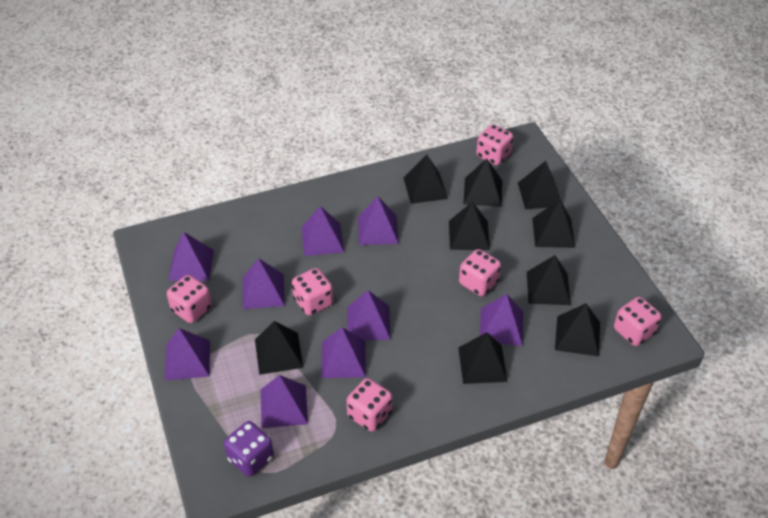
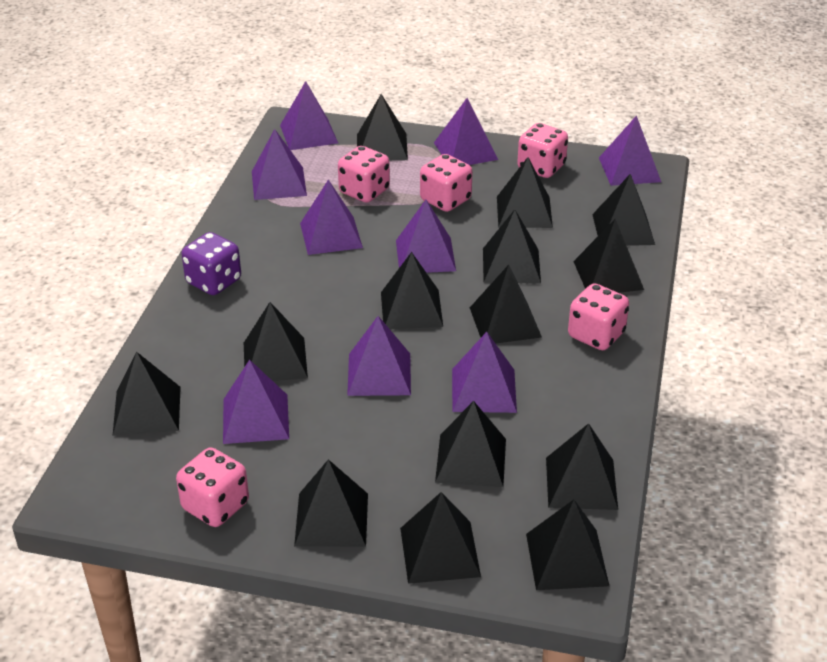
black pyramid: [255,321,303,375] [404,155,448,204] [449,202,490,250] [458,332,508,384] [464,158,502,207] [518,161,561,209] [527,255,571,305] [532,199,575,248] [555,303,600,356] = 9 -> [113,352,181,436] [244,302,308,381] [294,459,368,547] [357,94,408,161] [381,252,443,329] [400,492,481,584] [435,401,506,487] [470,265,542,344] [483,209,541,284] [497,157,553,228] [526,500,609,590] [546,423,618,510] [573,219,644,293] [592,174,655,246] = 14
pink dice: [167,275,212,323] [292,268,333,315] [347,378,392,432] [459,249,501,296] [476,124,513,165] [614,297,661,346] = 6 -> [176,447,249,527] [338,146,390,203] [420,154,473,212] [517,123,568,178] [568,284,629,350] = 5

